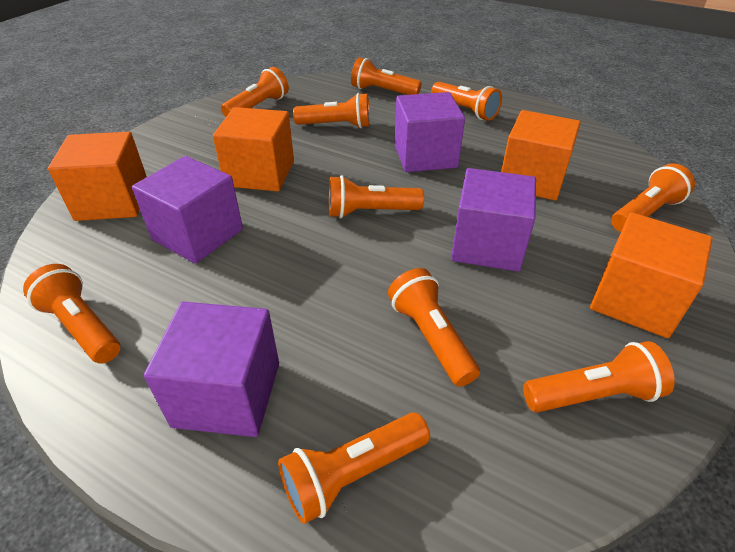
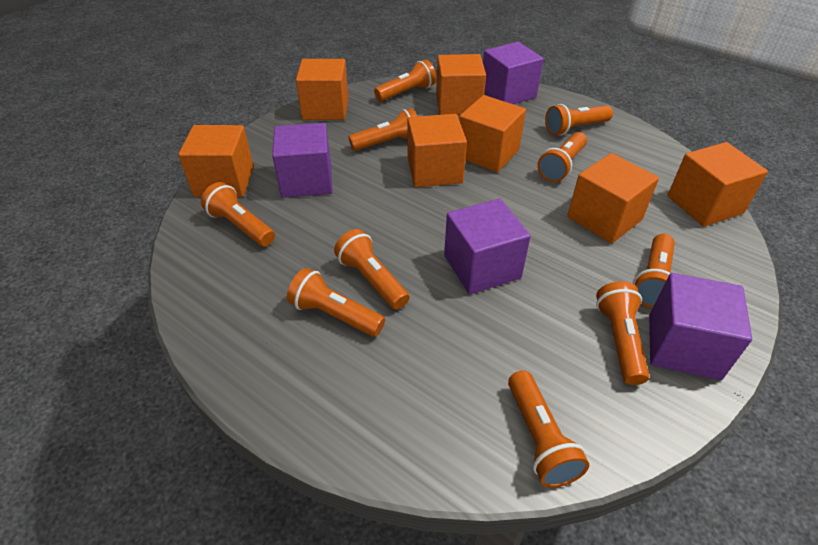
orange cube: [48,132,147,221] [213,107,294,192] [501,110,581,201] [590,212,713,338] = 4 -> [178,125,254,197] [296,59,349,120] [407,114,467,187] [436,54,486,115] [459,95,526,172] [567,153,659,244] [668,142,768,227] = 7

